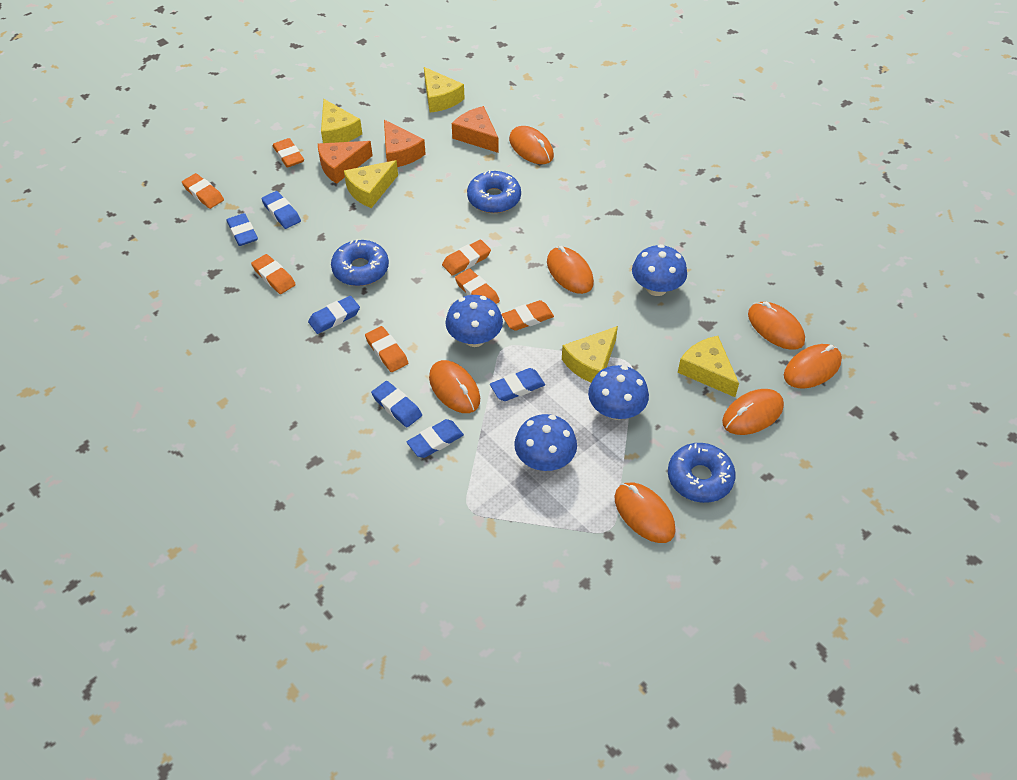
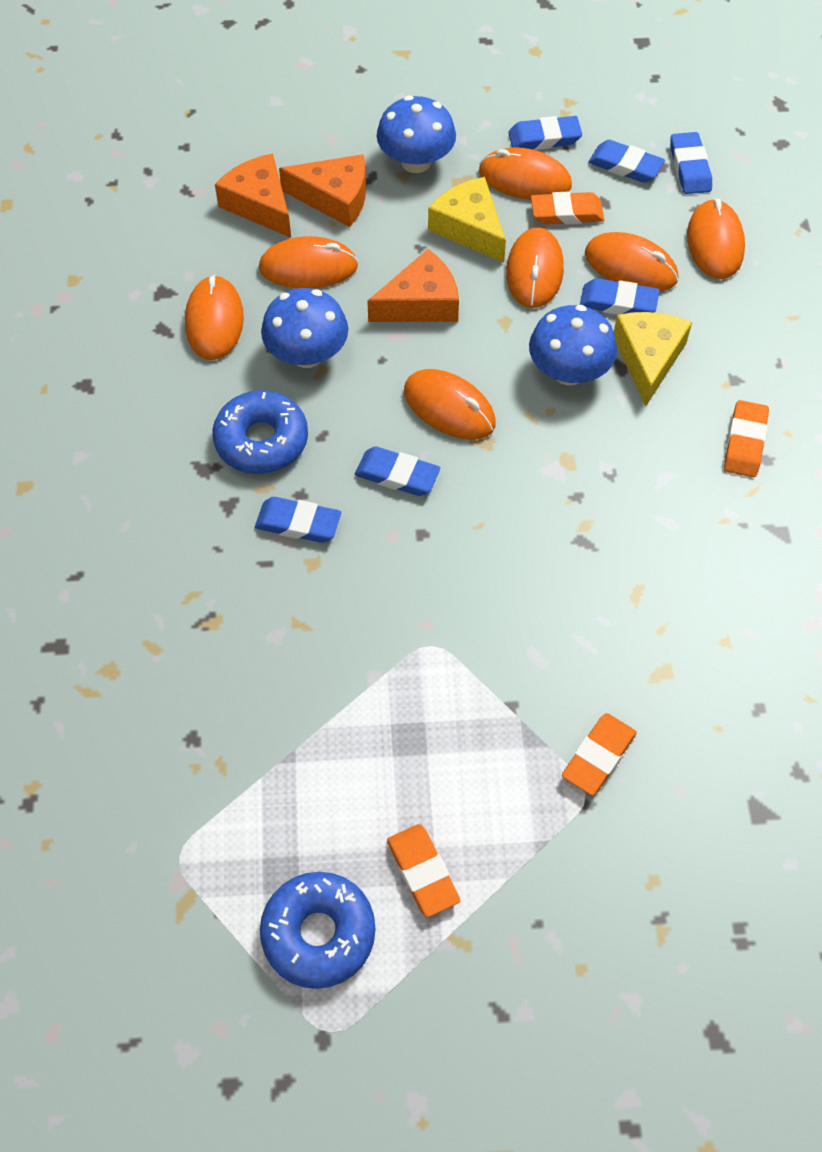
blue donut: [331,239,389,286] [467,170,521,213] [668,443,736,503] = 3 -> [212,390,308,474] [260,872,376,989] = 2
blue mushroom: [445,295,503,347] [514,414,577,471] [588,365,649,420] [632,244,687,296] = 4 -> [261,288,348,368] [377,96,456,173] [529,305,617,385] = 3
orange eraser: [182,173,224,209] [251,254,296,294] [272,138,304,168] [365,326,408,372] [442,239,491,276] [455,268,500,304] [501,300,554,331] = 7 -> [387,824,461,917] [531,192,604,225] [562,713,637,795] [724,400,769,477] = 4
yellow cheese: [321,99,362,143] [344,160,398,208] [424,67,465,113] [562,326,618,383] [678,336,739,397] = 5 -> [428,177,506,263] [614,312,692,406] = 2

